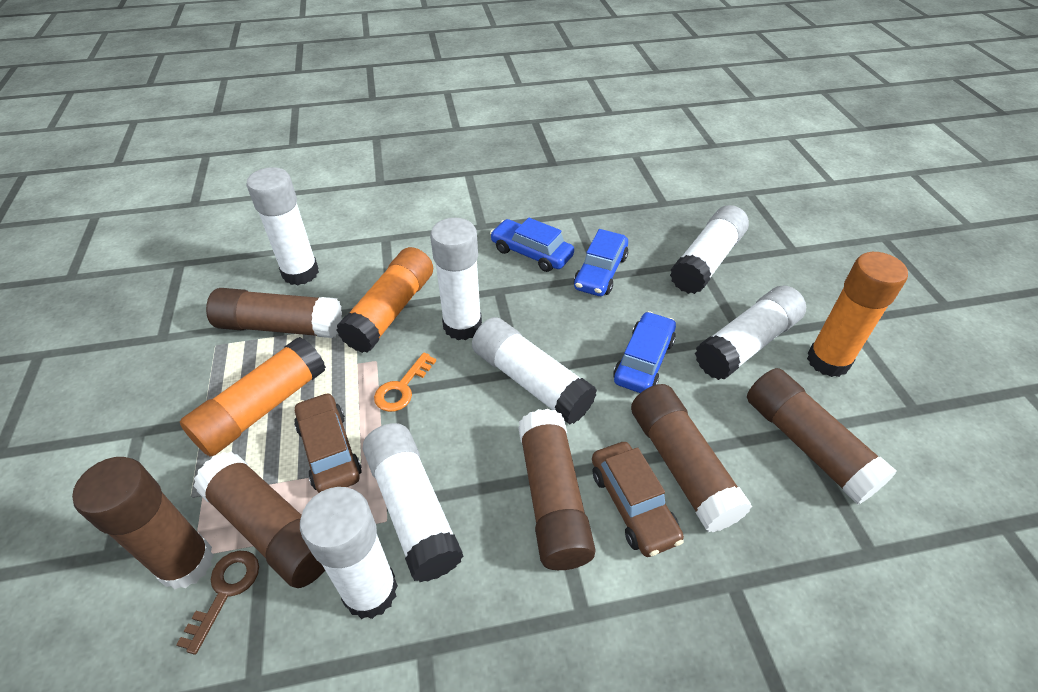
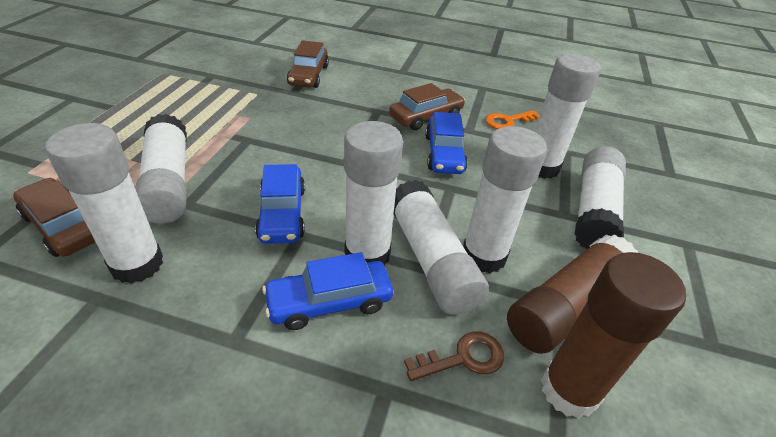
brown car: [294,392,362,493] [592,442,684,557] = 2 -> [13,178,95,257] [287,40,329,88] [389,83,465,130] = 3
brown glue stick: [72,457,214,589] [194,451,325,588] [206,288,342,338] [518,409,596,570] [631,384,752,532] [747,368,897,505] = 6 -> [507,234,638,354] [541,252,686,419] = 2
orange glue stick: [180,337,326,457] [336,247,433,353] [807,252,908,377] = 3 -> none = 0

